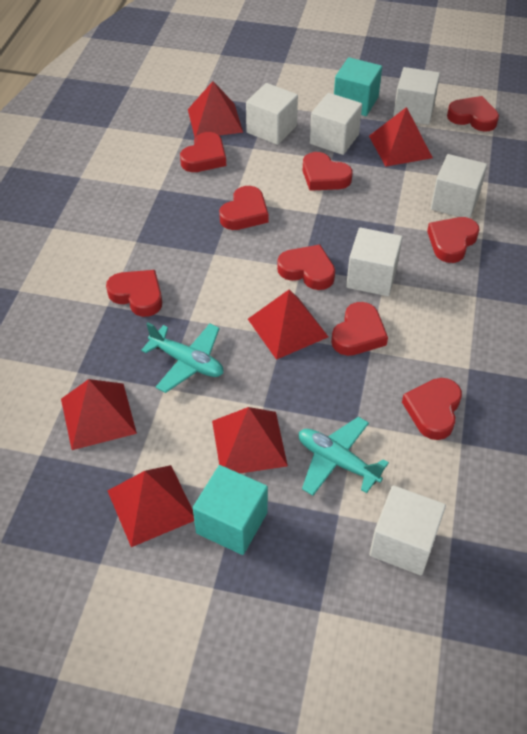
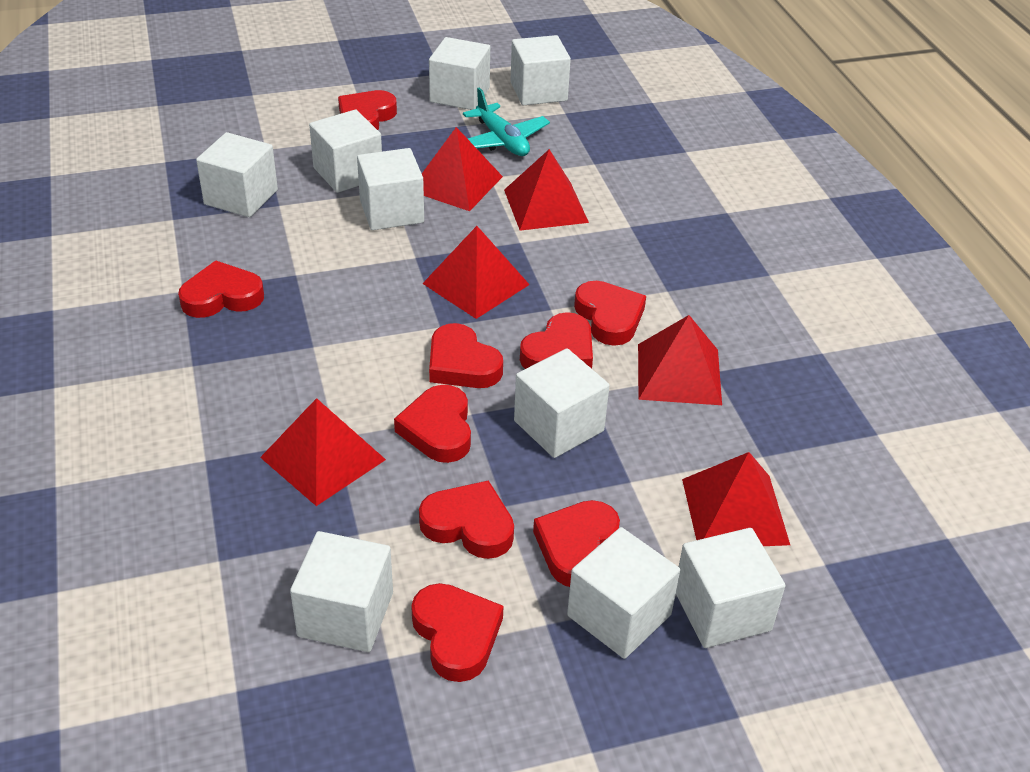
turquoise cube: [193,465,268,555] [334,57,382,116] = 2 -> none = 0
turquoise plane: [141,323,223,393] [299,417,389,496] = 2 -> [463,87,550,156] = 1
white cube: [246,83,298,145] [310,93,362,155] [346,228,402,296] [369,485,446,575] [393,67,440,125] [431,154,487,219] = 6 -> [196,132,278,217] [290,531,393,652] [309,109,382,193] [357,148,424,230] [429,37,490,110] [510,35,571,105] [514,348,610,458] [567,527,680,659] [676,528,785,648] = 9

